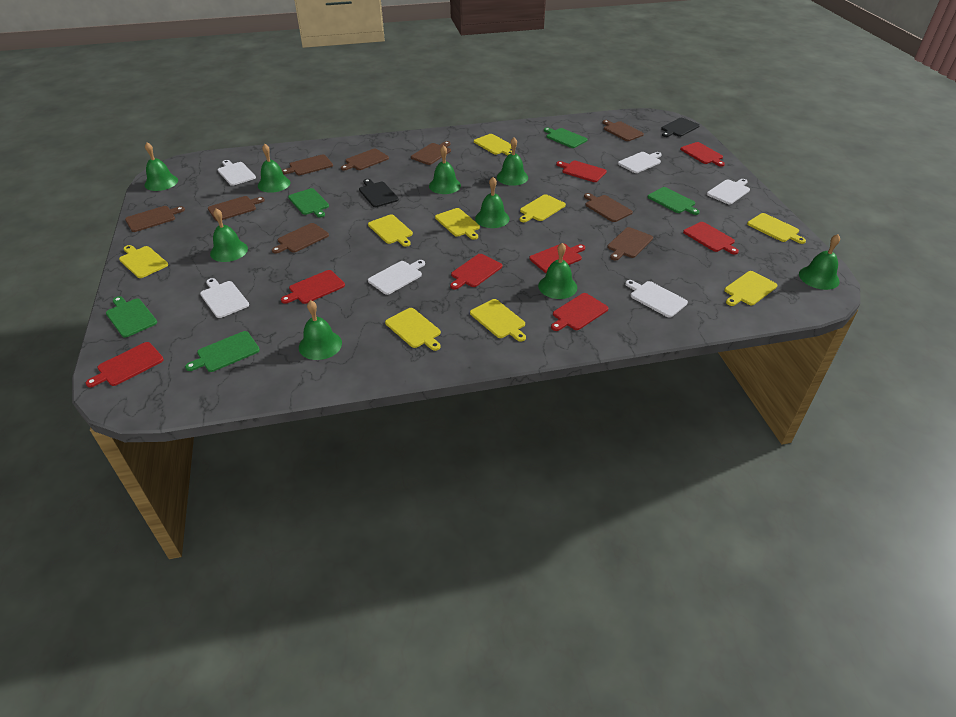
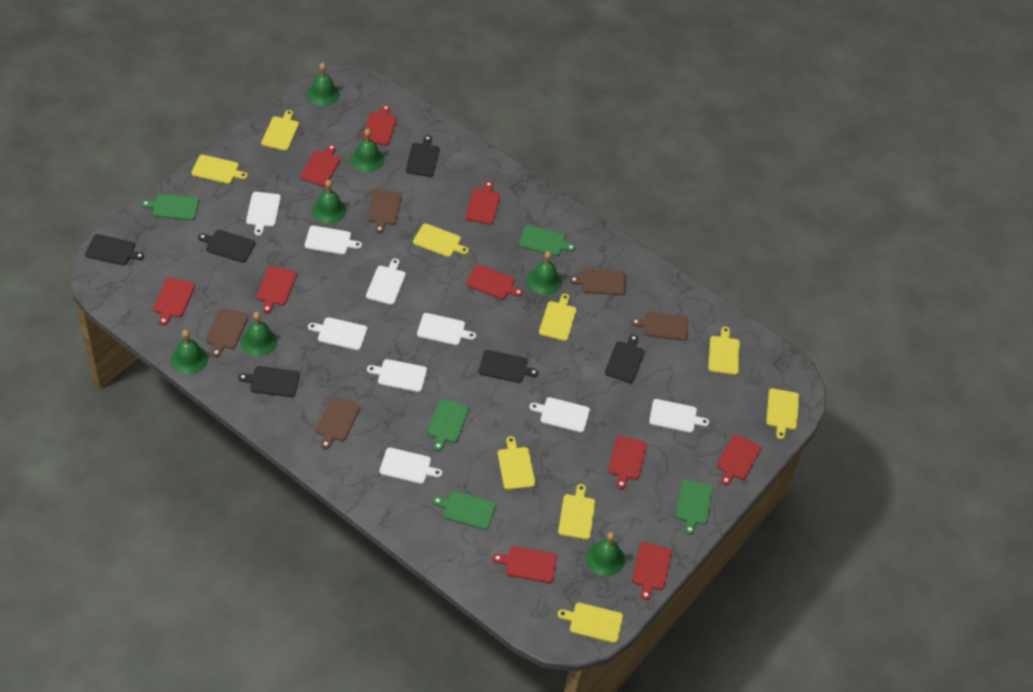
black cutting board: [359,179,399,207] [661,118,700,137] = 2 -> [85,234,144,265] [198,230,255,263] [238,366,300,397] [406,135,439,177] [479,350,538,383] [605,334,645,383] = 6
brown cutting board: [125,206,185,232] [208,196,265,221] [272,223,329,254] [282,154,333,175] [341,149,389,171] [411,141,451,165] [584,193,633,222] [602,120,644,141] [607,227,653,260] = 9 -> [206,308,248,357] [316,397,360,449] [368,189,402,233] [570,269,626,295] [631,312,688,341] = 5
green bell: [144,142,178,191] [210,208,248,262] [258,144,290,193] [299,300,342,360] [429,145,461,194] [475,177,510,228] [497,137,528,186] [538,243,577,299] [799,234,840,290] = 9 -> [171,330,208,375] [241,312,277,356] [307,63,340,106] [312,180,346,224] [351,129,384,172] [527,251,562,295] [586,532,625,576] = 7
red cutting board: [86,342,164,387] [281,270,345,304] [450,254,502,290] [529,243,585,273] [551,293,609,331] [556,161,607,182] [680,142,725,167] [683,222,739,255] = 8 -> [153,277,195,326] [257,266,297,313] [300,144,340,186] [362,105,397,146] [466,181,500,224] [466,264,523,299] [493,546,557,583] [608,436,647,489] [632,542,672,600] [717,434,761,485] = 10
white cutting board: [200,278,249,318] [218,160,256,186] [368,260,425,295] [618,152,662,173] [625,280,688,318] [707,179,750,204] = 6 -> [246,192,281,236] [304,226,362,255] [308,317,367,350] [366,258,406,305] [367,359,427,392] [379,447,442,484] [417,313,476,345] [529,397,590,433] [649,399,709,433] = 9

